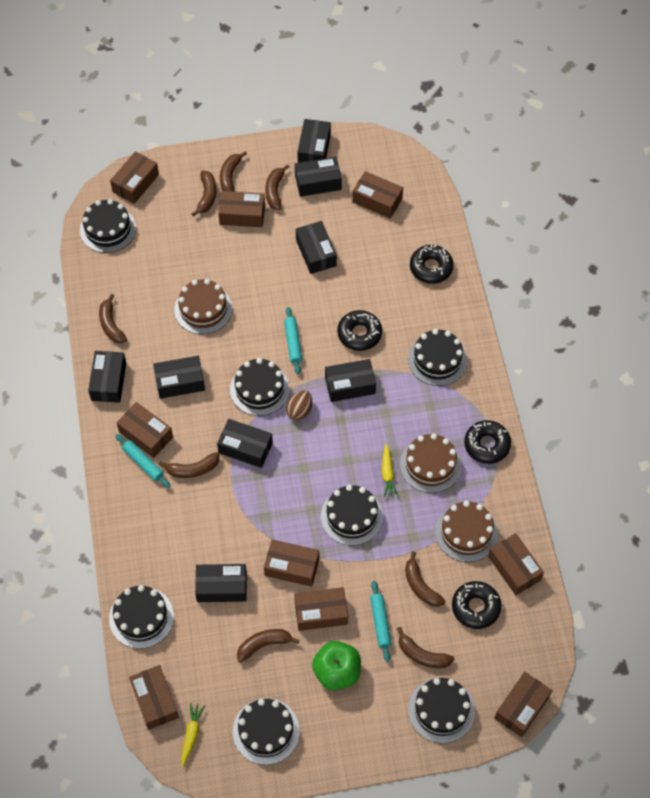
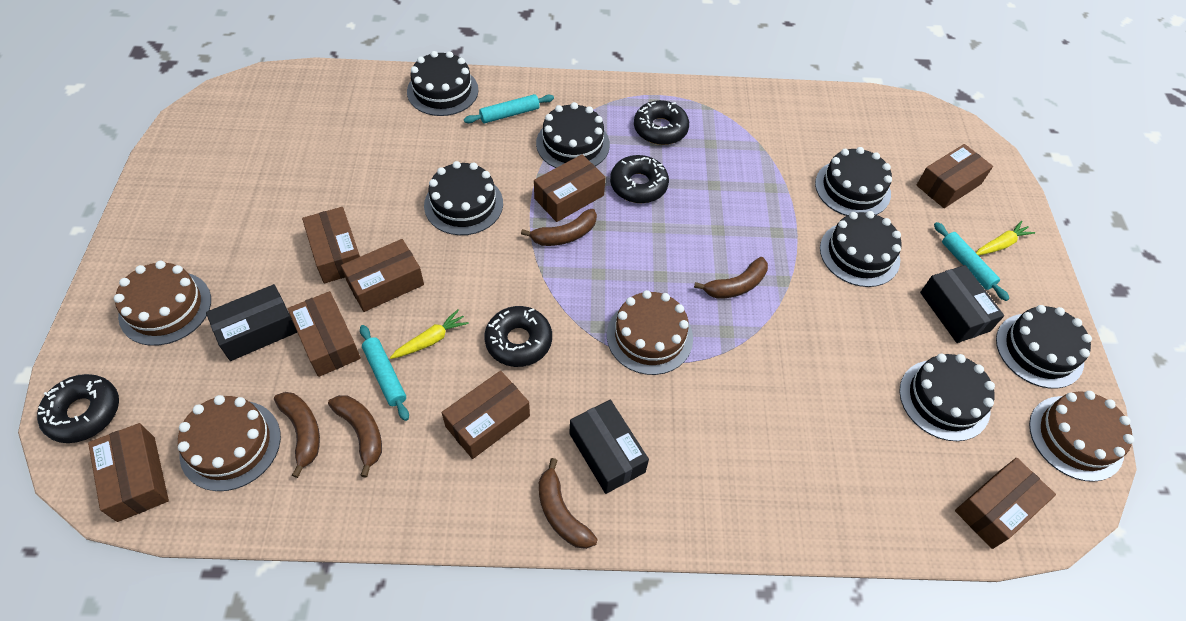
black box: [88,351,126,403] [153,356,205,399] [195,564,247,602] [217,419,273,468] [295,157,342,197] [296,221,337,274] [297,119,331,163] [325,359,376,402] = 8 -> [206,284,297,361] [569,400,649,494] [920,265,1004,343] = 3
brown banana: [99,294,127,343] [159,452,220,478] [192,171,216,216] [220,151,247,192] [237,629,300,663] [265,164,289,210] [397,627,454,668] [405,551,445,607] = 8 -> [274,392,320,478] [328,395,382,477] [521,209,597,246] [539,458,598,549] [694,257,768,299] = 5
brown box: [110,152,159,204] [116,402,173,458] [129,665,179,730] [218,191,265,227] [264,539,319,587] [294,587,348,631] [352,171,403,218] [488,533,544,595] [495,672,552,737] = 9 -> [88,423,169,522] [288,291,361,377] [302,207,360,284] [341,239,424,312] [442,371,530,459] [534,154,606,222] [916,144,993,208] [955,458,1056,549] = 8
brown cake: [174,279,232,334] [400,433,461,493] [435,501,498,562] = 3 -> [114,261,211,346] [178,395,281,491] [607,290,693,375] [1029,391,1134,482] = 4
brown egg: [286,390,312,421] = 1 -> none = 0
green apple: [312,641,361,690] = 1 -> none = 0

